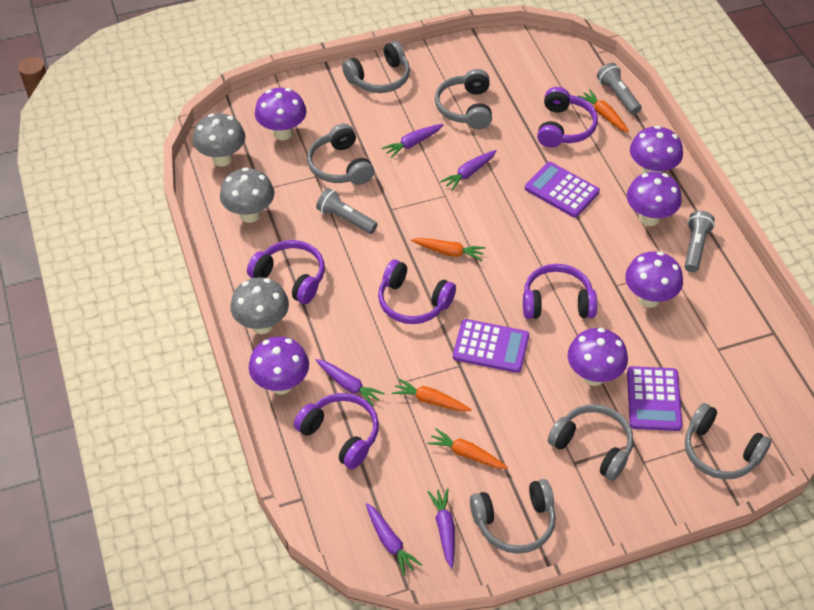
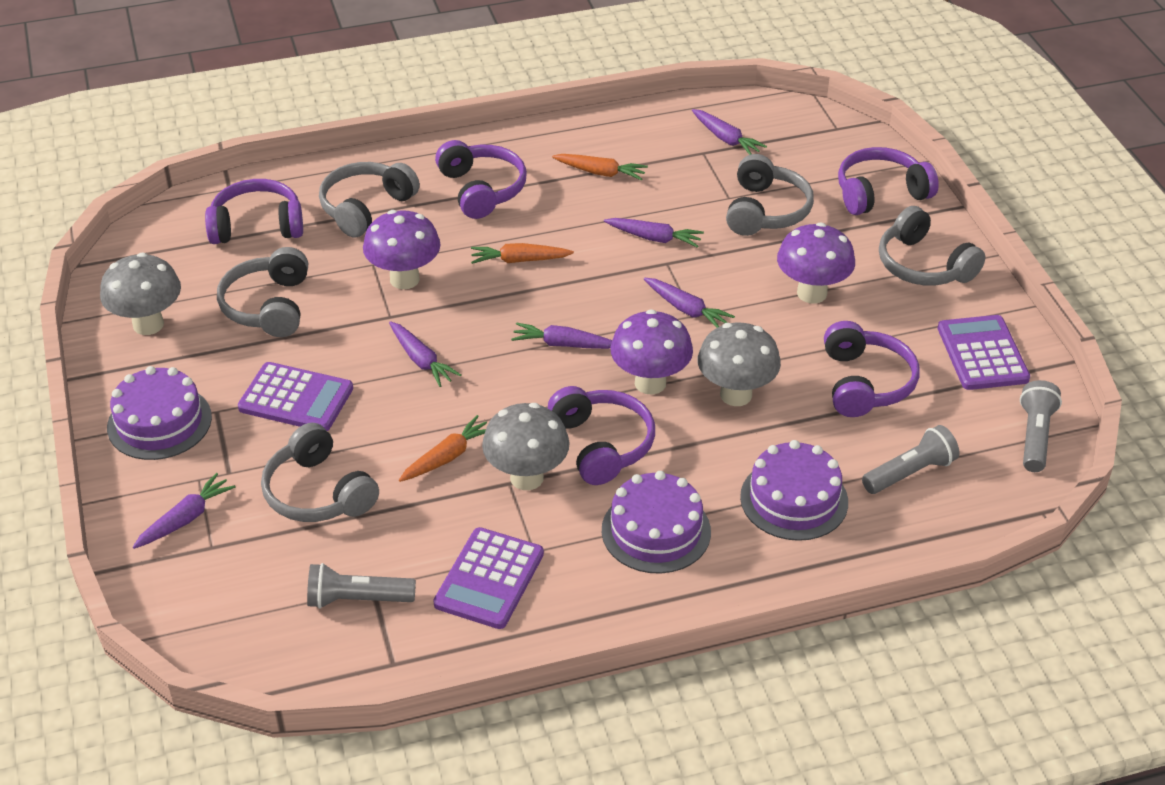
grey headphones: [307,124,374,185] [342,41,410,93] [435,69,492,129] [470,479,556,554] [548,404,633,481] [685,403,771,479] = 6 -> [217,247,308,337] [261,423,379,522] [319,162,420,238] [726,154,814,236] [879,206,985,286] = 5
orange carrot: [392,378,472,412] [411,238,486,261] [427,428,508,469] [578,89,629,133] = 4 -> [399,415,487,482] [471,243,574,264] [552,154,648,181] = 3
purple cake: none = 0 -> [107,366,212,460] [602,471,711,574] [740,440,848,541] = 3
purple carrot: [315,359,385,407] [366,503,422,576] [382,124,444,158] [428,488,455,569] [440,150,497,191] = 5 -> [133,473,235,549] [389,321,461,387] [511,322,612,349] [604,218,704,248] [644,278,735,328] [692,109,767,155] = 6
purple mushroom: [249,337,309,394] [255,88,307,140] [568,328,628,386] [625,251,683,308] [627,172,682,226] [630,126,683,174] = 6 -> [363,210,440,289] [610,309,693,395] [777,222,855,303] = 3

